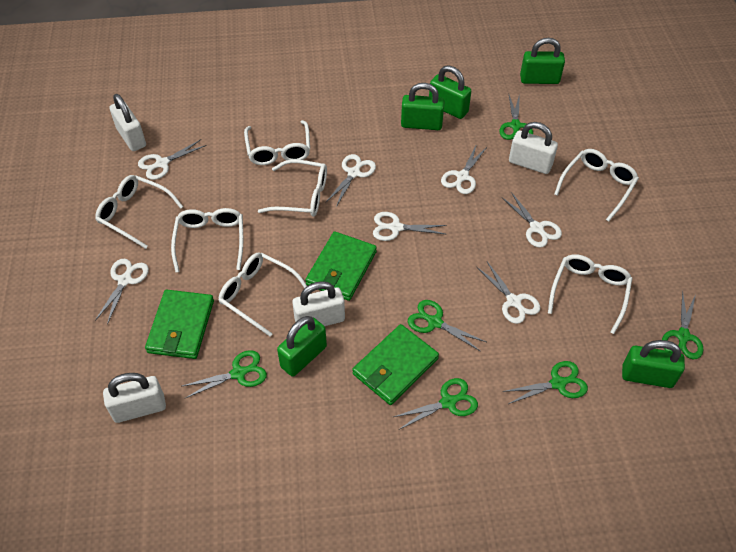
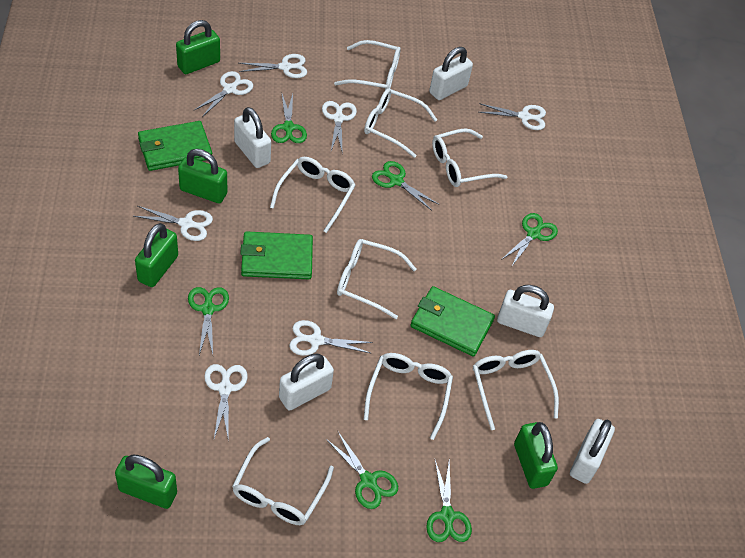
white glasses: [95,175,183,249] [171,208,243,273] [218,252,307,337] [244,120,310,165] [258,159,327,217] [548,254,633,334] [554,149,639,222] = 7 -> [232,437,334,525] [270,157,356,233] [334,40,401,90] [337,239,416,319] [363,353,453,440] [364,89,437,158] [432,128,507,187] [473,350,559,430] = 8
white padlock: [103,373,166,423] [109,94,146,151] [292,281,345,326] [509,122,558,174] = 4 -> [234,107,271,168] [279,354,334,410] [429,47,473,100] [497,285,554,337] [570,419,615,484] = 5

